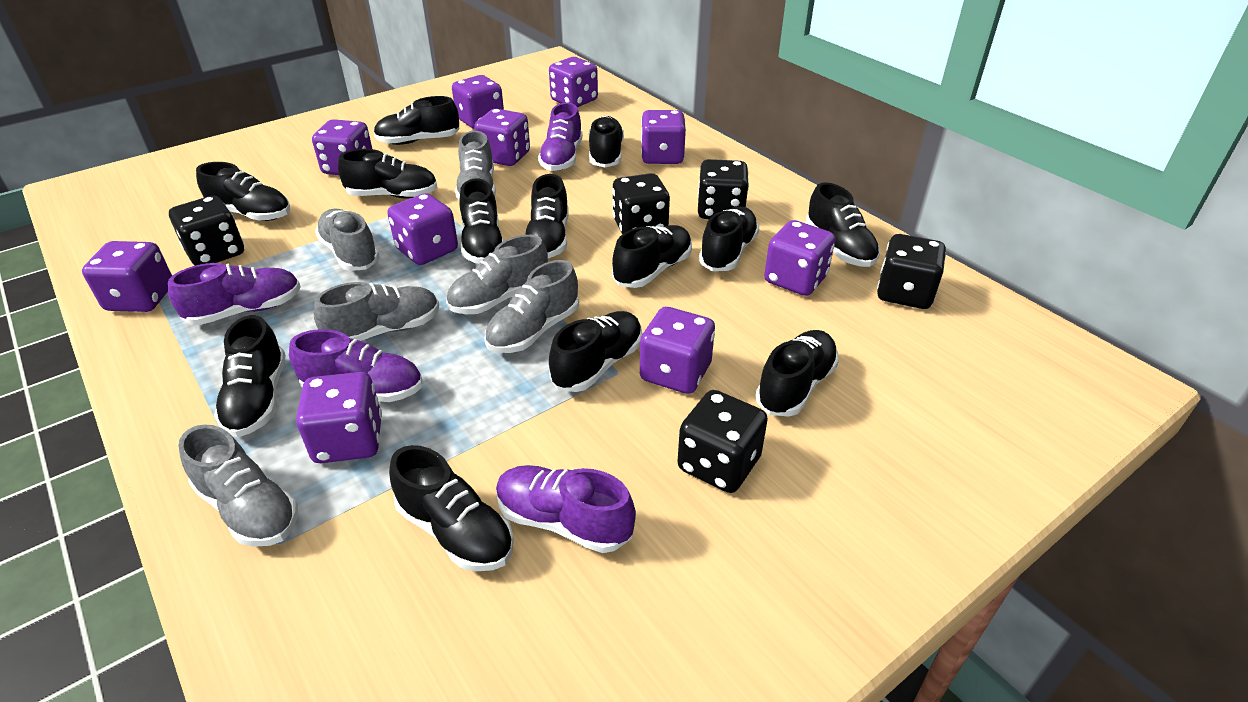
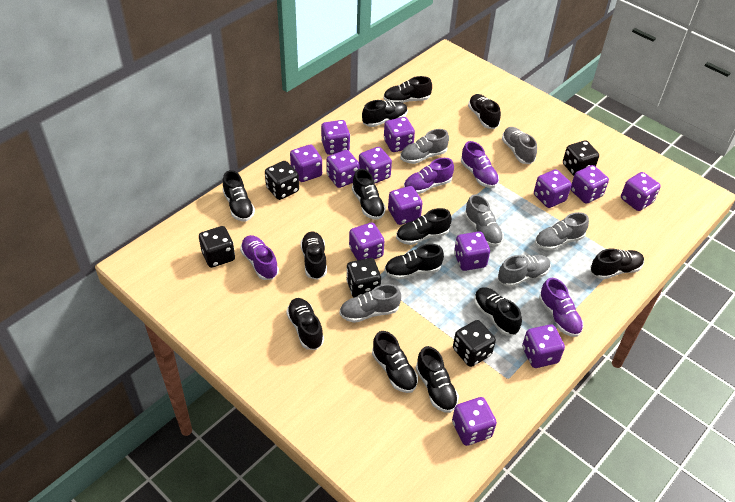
purple dice: [82,241,172,312] [296,372,382,463] [312,119,372,175] [387,193,458,265] [452,75,504,129] [474,109,530,166] [549,57,598,107] [640,307,715,394] [641,110,686,164] [764,220,835,296] = 10 -> [290,145,322,182] [321,120,350,155] [326,150,359,188] [349,222,384,260] [359,147,392,184] [384,117,415,152] [388,186,423,225] [452,397,497,446] [454,232,490,271] [522,324,565,368] [534,169,571,208] [570,165,609,204] [621,172,661,211] = 13

